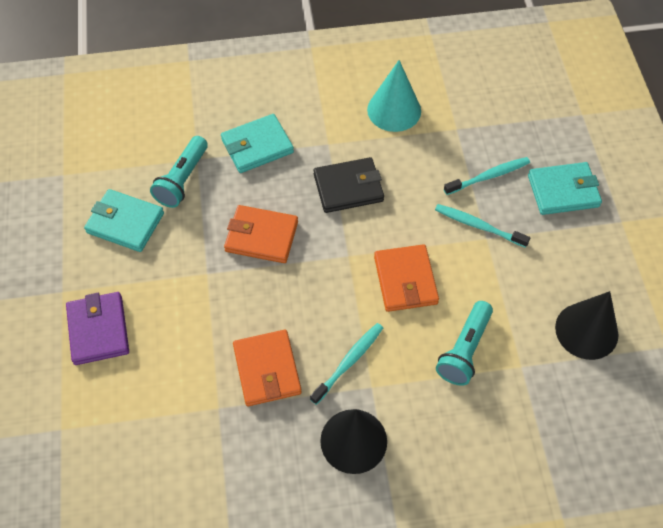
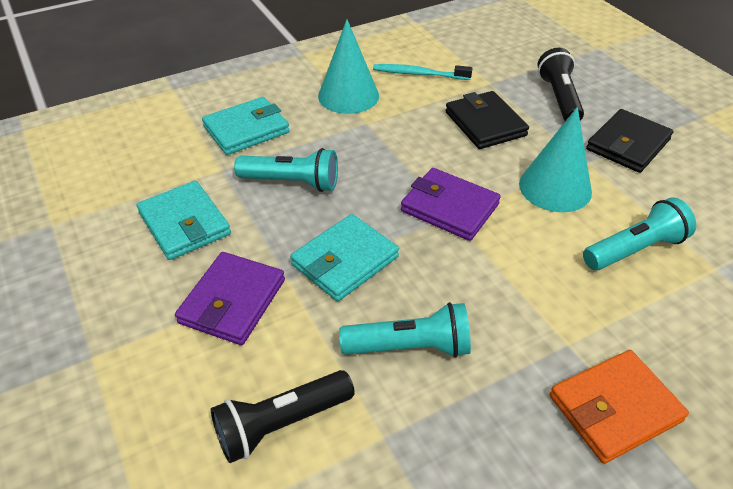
black cone: [320,409,387,474] [555,291,618,360] = 2 -> none = 0
black flashlight: none = 0 -> [211,370,355,463] [538,48,584,121] = 2
black wallet: [314,157,384,213] = 1 -> [445,91,529,149] [586,109,673,173] = 2
orange wallet: [224,205,298,263] [233,330,302,406] [374,244,439,312] = 3 -> [550,350,689,464] = 1
purple wallet: [66,292,129,365] = 1 -> [175,252,285,345] [401,168,501,241] = 2
turquoise cone: [367,60,421,132] = 1 -> [318,19,379,114] [519,107,592,212] = 2
turquoise flashlight: [150,136,208,208] [436,301,493,386] = 2 -> [234,148,338,192] [339,302,471,358] [583,197,696,271] = 3
turquoise toothbrush: [310,323,383,405] [435,204,530,248] [444,157,530,195] = 3 -> [373,64,472,80] = 1

